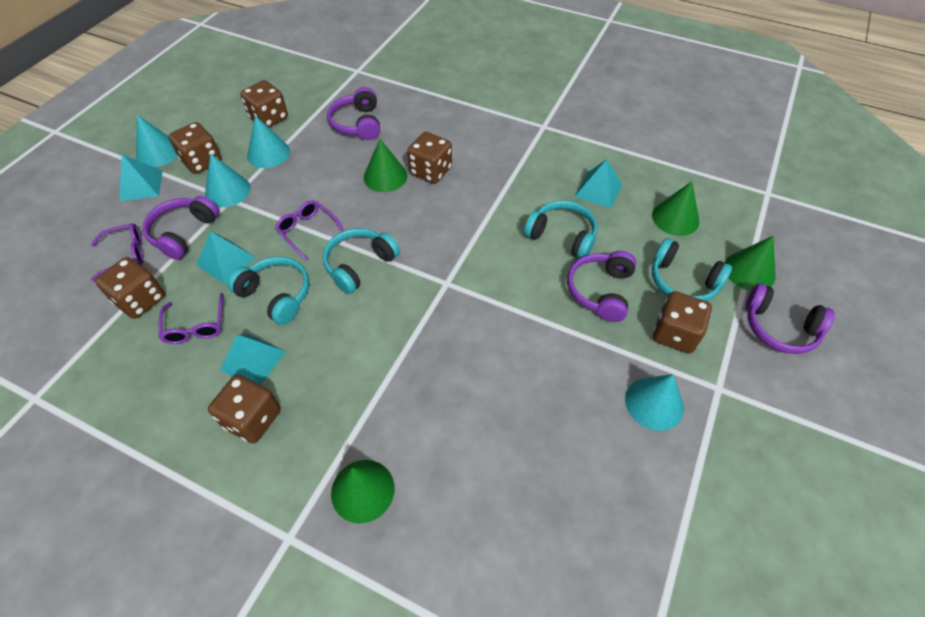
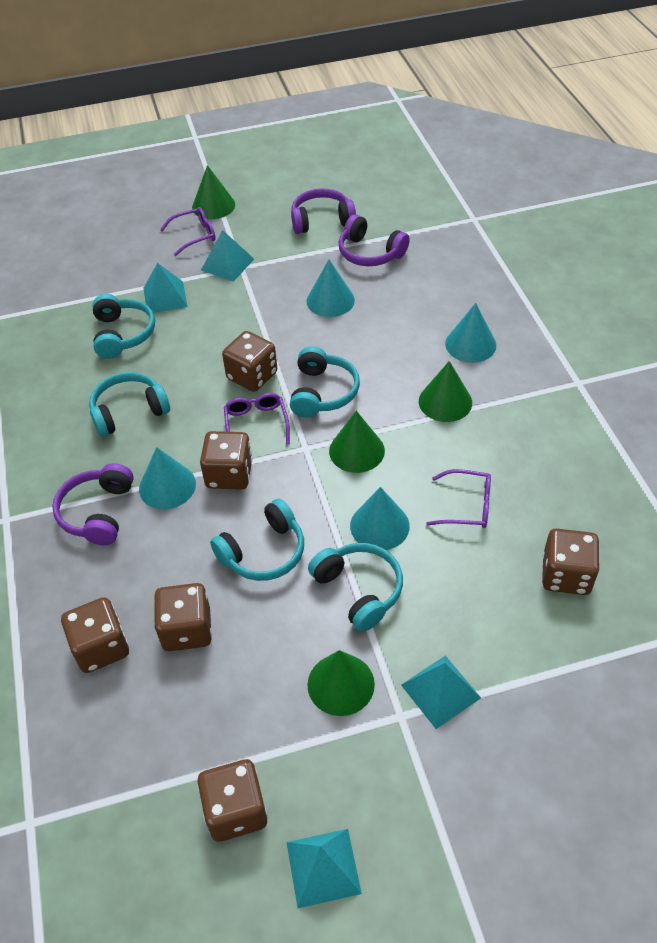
purple headphones: [143,196,219,260] [327,87,380,140] [567,251,636,322] [746,283,835,354] = 4 -> [52,463,134,545] [291,188,356,234] [338,214,410,266] = 3
turquoise headphones: [227,257,310,325] [323,228,400,294] [524,200,597,259] [652,238,732,301] = 4 -> [89,372,170,437] [92,294,155,359] [210,499,304,581] [290,346,360,418] [308,543,403,632] = 5

